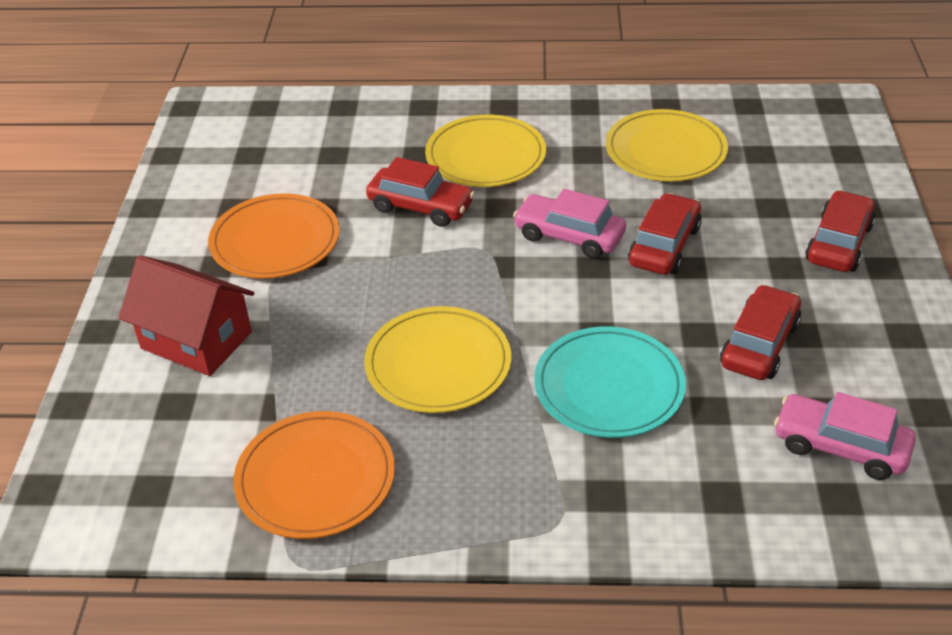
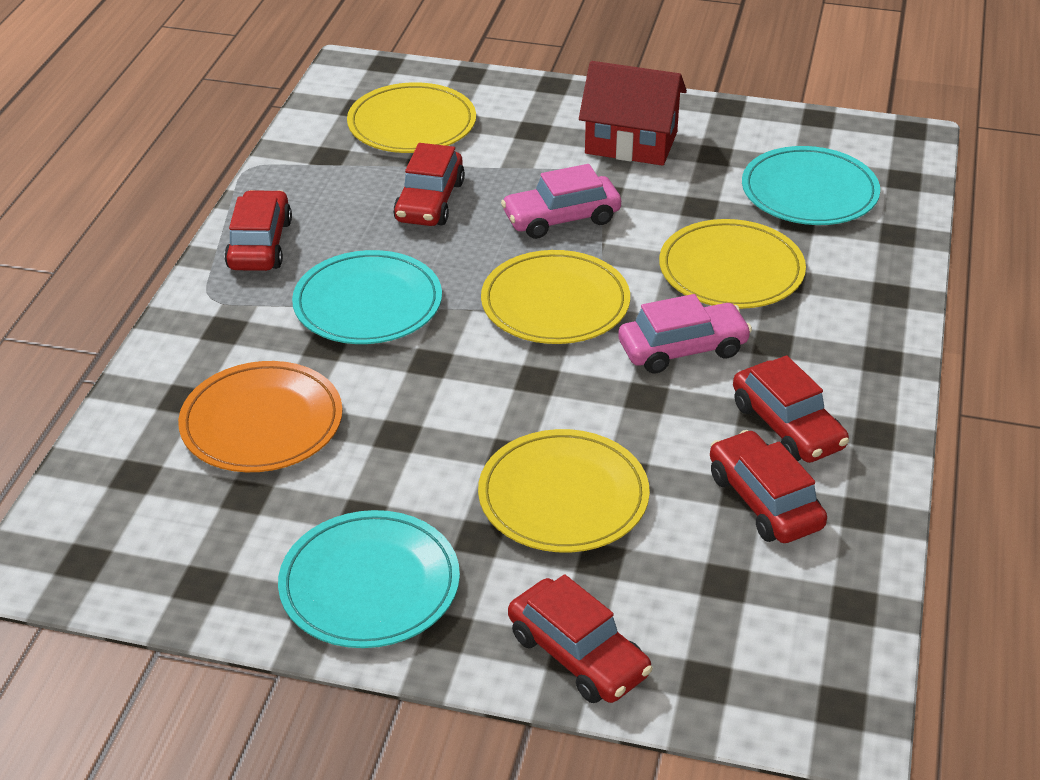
orange plate: [208,193,340,279] [233,411,395,539] = 2 -> [178,361,343,472] = 1
red car: [366,157,475,227] [628,193,702,275] [720,284,801,380] [805,190,876,272] = 4 -> [224,190,292,271] [393,143,465,226] [508,574,653,703] [710,430,827,543] [733,355,849,463] = 5
turquoise plate: [534,326,686,438] = 1 -> [278,510,460,648] [292,250,442,344] [742,146,880,225] = 3
yellow plate: [364,306,511,413] [425,115,546,187] [606,109,728,181] = 3 -> [347,82,476,153] [478,429,650,552] [481,250,630,344] [659,219,806,309] = 4

